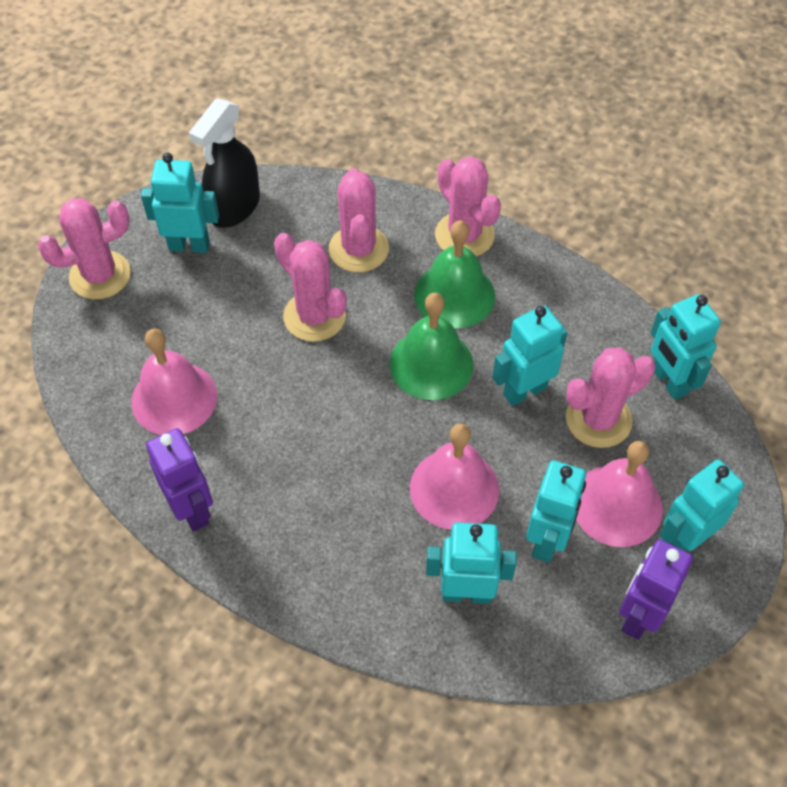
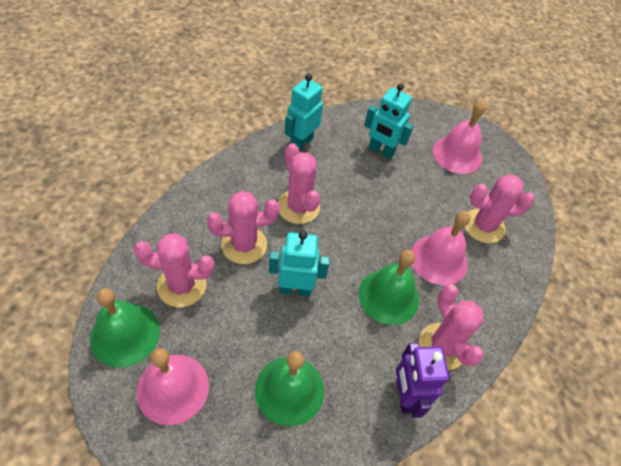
black spray bottle: [189,98,260,228] = 1 -> none = 0
green bell: [390,293,473,400] [414,220,495,328] = 2 -> [90,288,160,368] [255,351,324,426] [358,250,419,325] = 3
purple robot: [146,428,213,532] [619,539,693,640] = 2 -> [396,343,449,418] = 1
turquoise robot: [141,152,219,253] [426,522,517,604] [492,305,568,406] [526,460,586,562] [651,294,721,400] [659,460,744,552] = 6 -> [269,231,330,297] [285,74,323,151] [364,83,414,159] = 3

